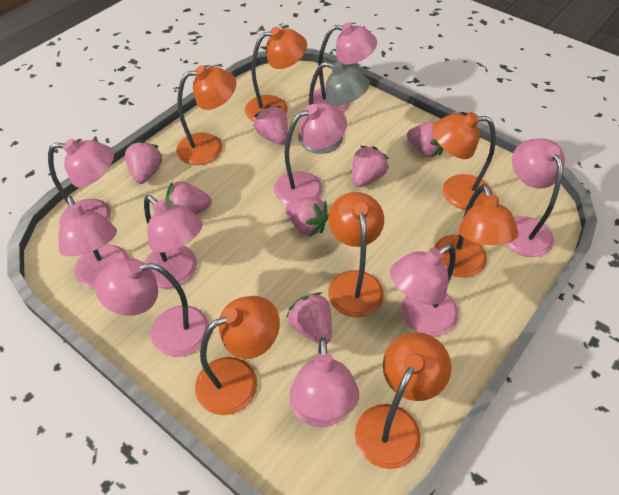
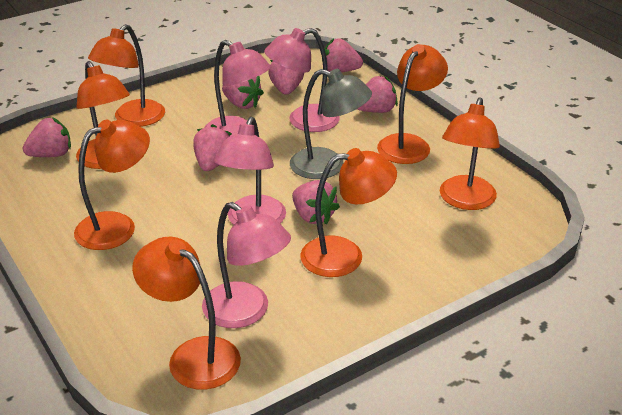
pink lamp: [48,139,114,226] [58,196,129,289] [95,258,209,357] [144,195,203,288] [274,103,347,205] [289,337,359,427] [308,22,377,112] [390,244,459,337] [505,138,565,257] = 9 -> [202,202,291,328] [204,40,271,136] [214,117,286,225] [264,28,340,132] = 4

